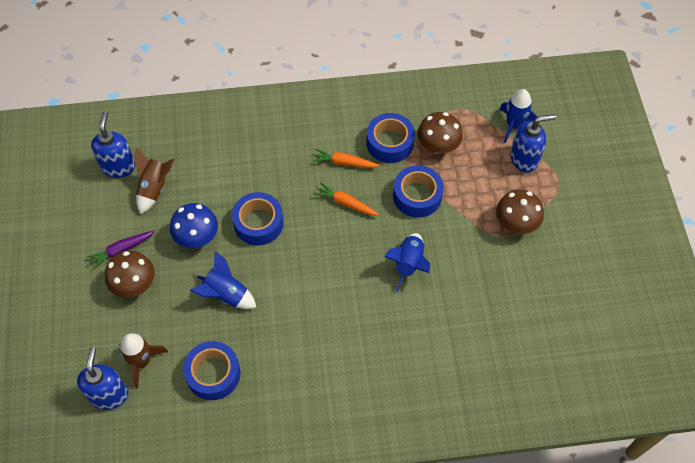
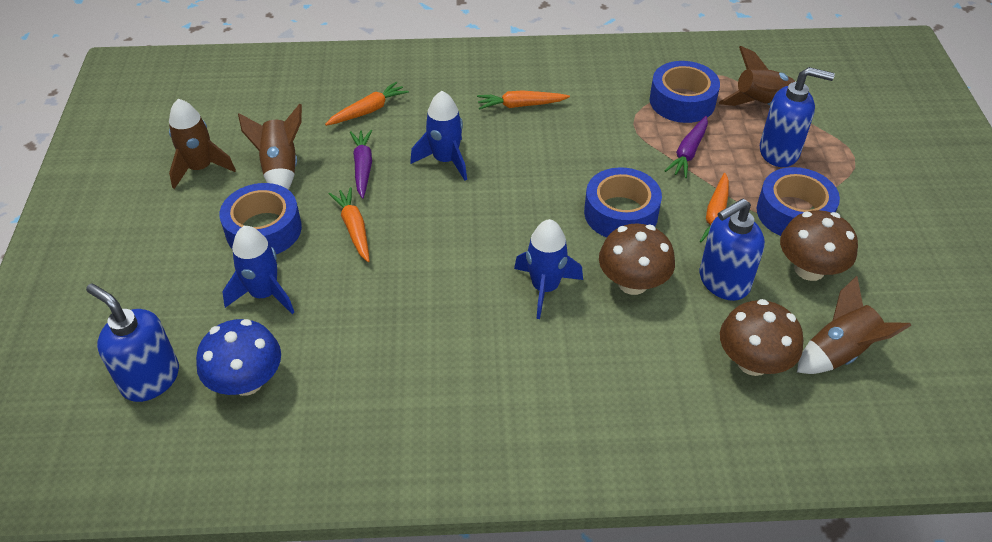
brown rocket: [119,333,168,388] [134,148,175,214] = 2 -> [169,99,236,189] [238,104,302,190] [719,46,796,106] [797,276,912,374] = 4
orange carrot: [312,149,380,168] [314,182,379,215] = 2 -> [325,82,409,126] [329,187,370,262] [477,90,570,110] [700,173,729,242] = 4
purple carrot: [86,230,155,269] = 1 -> [350,130,372,199] [665,116,708,178] = 2

